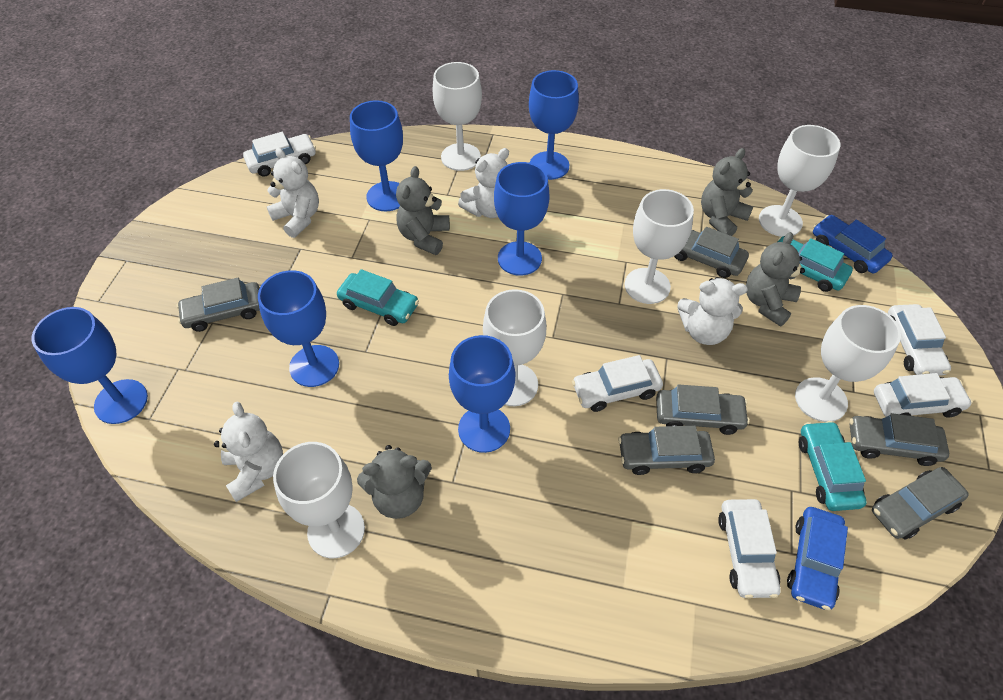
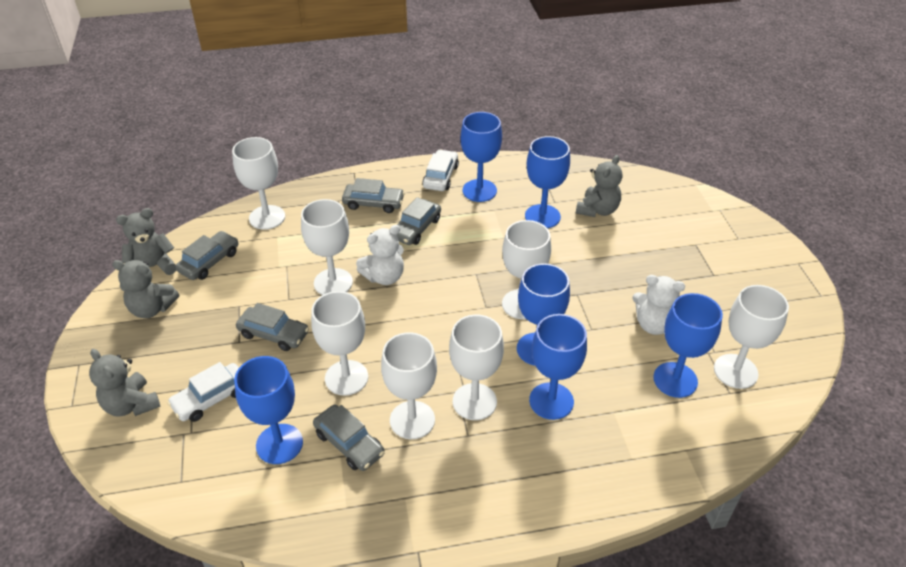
blue car: [787,507,848,610] [813,215,893,273] = 2 -> none = 0
grey car: [176,278,260,332] [618,426,715,475] [656,384,750,435] [674,227,749,278] [849,413,949,466] [872,467,969,539] = 6 -> [175,231,238,280] [236,303,309,351] [313,405,385,471] [342,178,405,213] [397,197,441,245] = 5
turquoise car: [337,269,419,326] [777,236,853,292] [799,421,867,511] = 3 -> none = 0
white car: [243,132,316,177] [572,355,663,412] [718,499,781,599] [874,373,973,418] [888,304,951,376] = 5 -> [167,362,239,422] [422,149,459,191] = 2
white goblet: [273,442,365,558] [432,62,482,171] [483,289,547,406] [625,189,694,304] [759,125,840,237] [795,305,901,422] = 6 -> [232,137,285,230] [301,199,353,295] [311,291,368,396] [381,332,437,439] [449,315,504,420] [502,220,551,319] [714,285,789,389] = 7
white teddy bear: [214,401,283,502] [267,148,319,238] [458,148,509,218] [677,277,748,345] = 4 -> [356,225,404,285] [632,275,685,335] = 2

